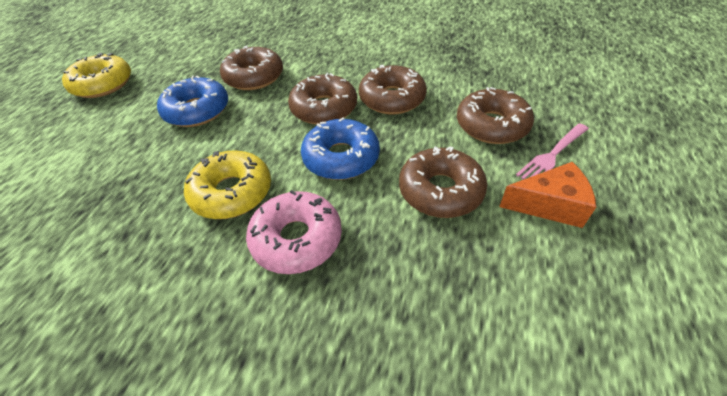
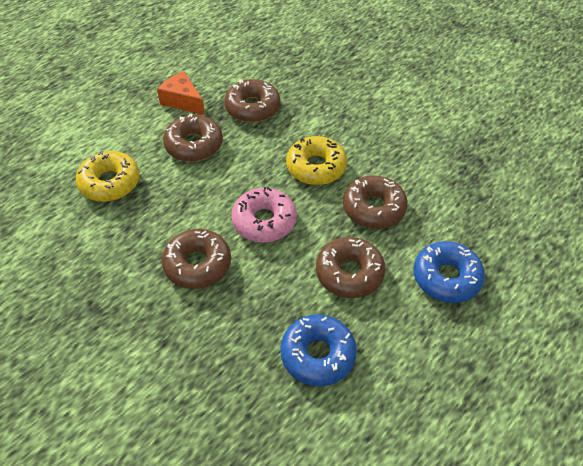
pink fork: [516,123,589,180] = 1 -> none = 0

